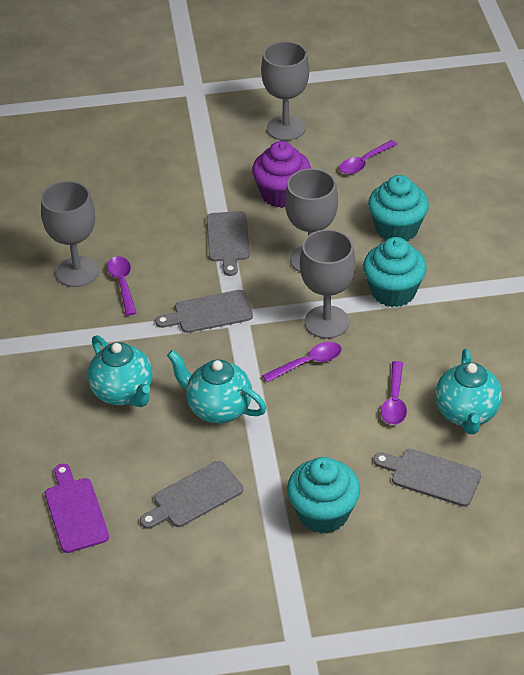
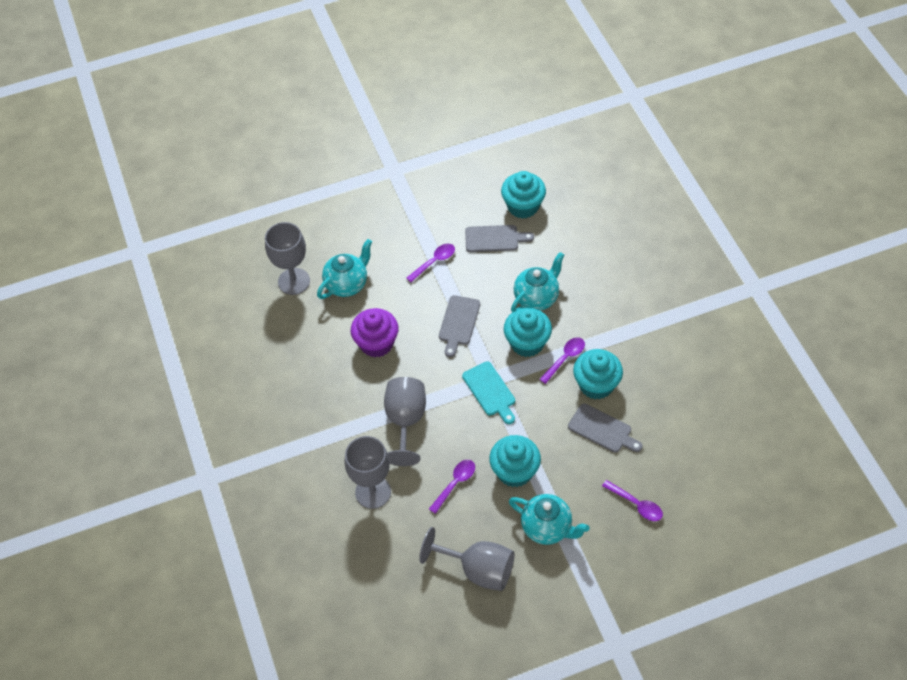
grey cutting board: [140,461,243,529] [155,290,253,333] [207,211,250,276] [373,449,481,507] = 4 -> [439,295,480,357] [465,225,534,252] [568,404,643,453] = 3
purple cutting board: [45,464,109,553] = 1 -> none = 0
turquoise cupcake: [287,457,360,534] [363,237,427,307] [368,175,429,241] = 3 -> [489,435,541,487] [501,171,546,219] [503,308,552,357] [573,349,623,400] = 4
turquoise cutting board: none = 0 -> [462,361,515,424] = 1

